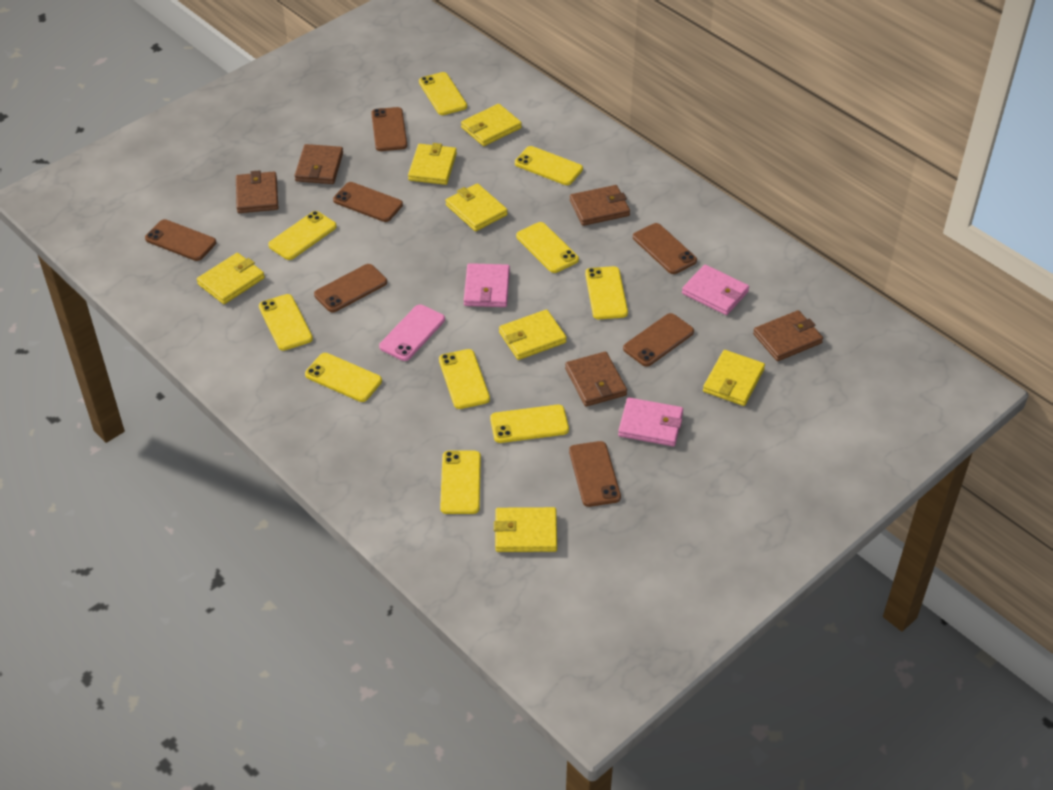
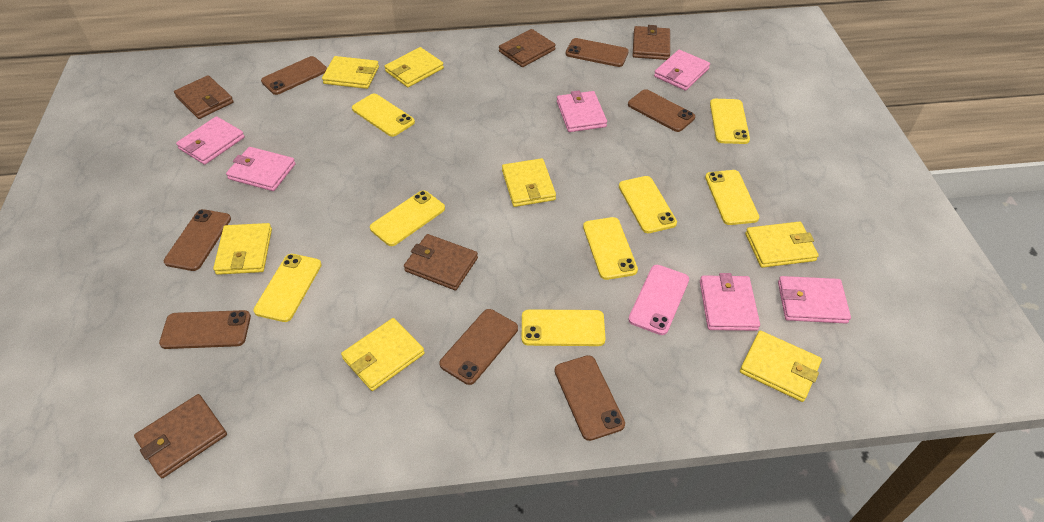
pink wallet: [464,263,510,307] [618,397,683,446] [682,264,749,315] = 3 -> [176,116,245,165] [226,147,296,191] [557,90,607,132] [654,50,710,91] [700,273,760,331] [778,276,851,324] = 6
yellow phone: [259,294,313,351] [268,211,337,260] [305,353,382,402] [419,72,467,115] [439,349,490,409] [440,451,481,514] [490,405,569,443] [515,146,583,185] [516,222,579,273] [585,266,628,319] = 10 -> [253,254,322,322] [352,94,415,137] [370,190,445,246] [522,309,606,346] [583,217,638,280] [619,176,677,233] [705,170,759,225] [710,99,750,144] = 8

